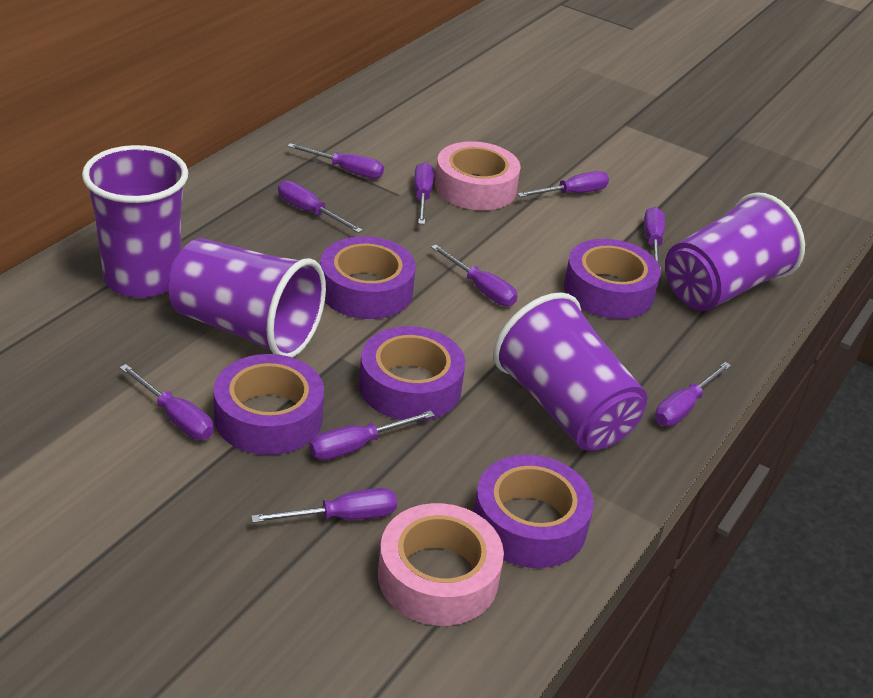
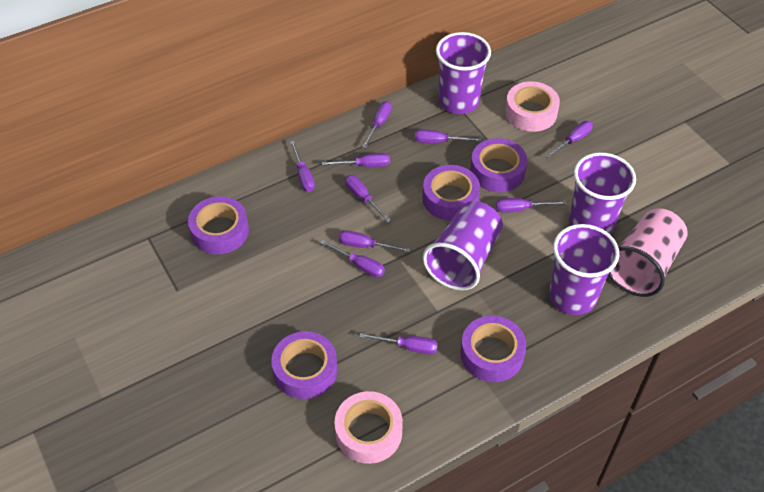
pink cup: none = 0 -> [608,208,688,297] = 1

